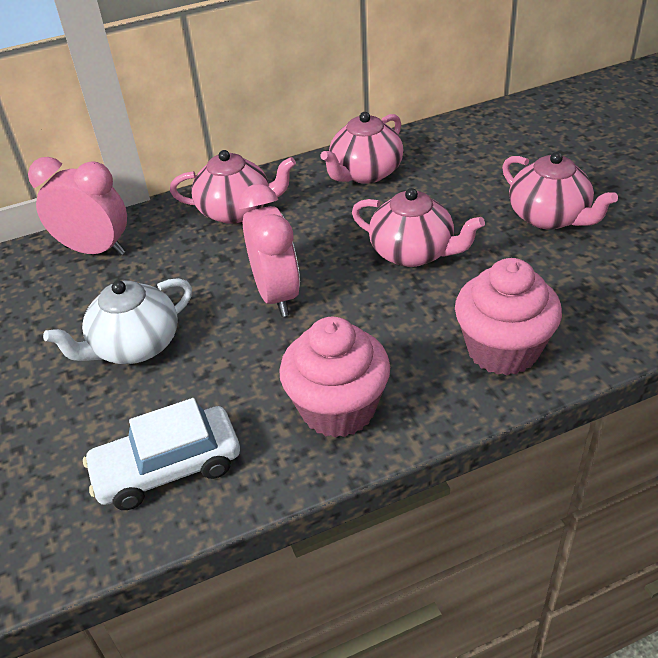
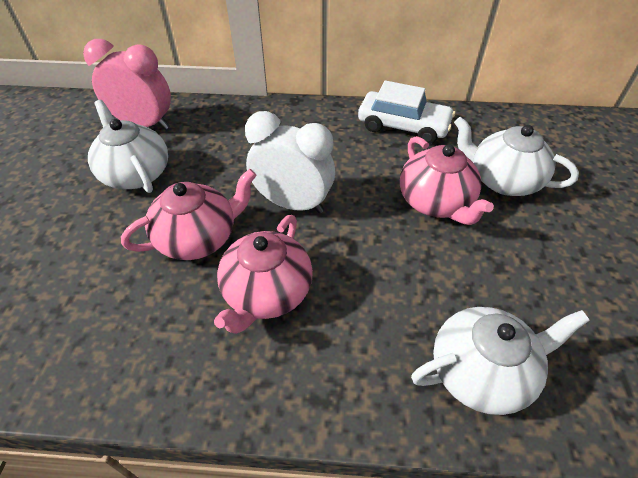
pink clock: [28,157,127,256] [239,184,300,317] = 2 -> [83,39,171,130] = 1
pink cupcake: [279,317,390,438] [455,258,562,375] = 2 -> none = 0
pink teapot: [170,150,296,224] [321,112,403,184] [352,188,485,267] [502,152,618,230] = 4 -> [121,169,257,260] [214,215,313,334] [400,136,494,225] = 3
white clock: none = 0 -> [245,111,335,213] = 1
white teapot: [43,278,192,364] = 1 -> [88,100,168,193] [411,307,590,415] [454,117,579,196] = 3

